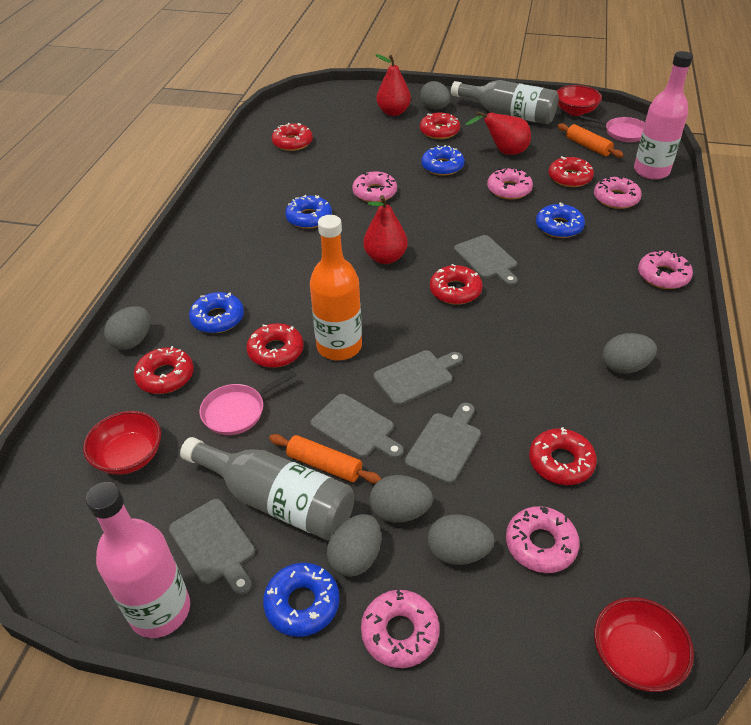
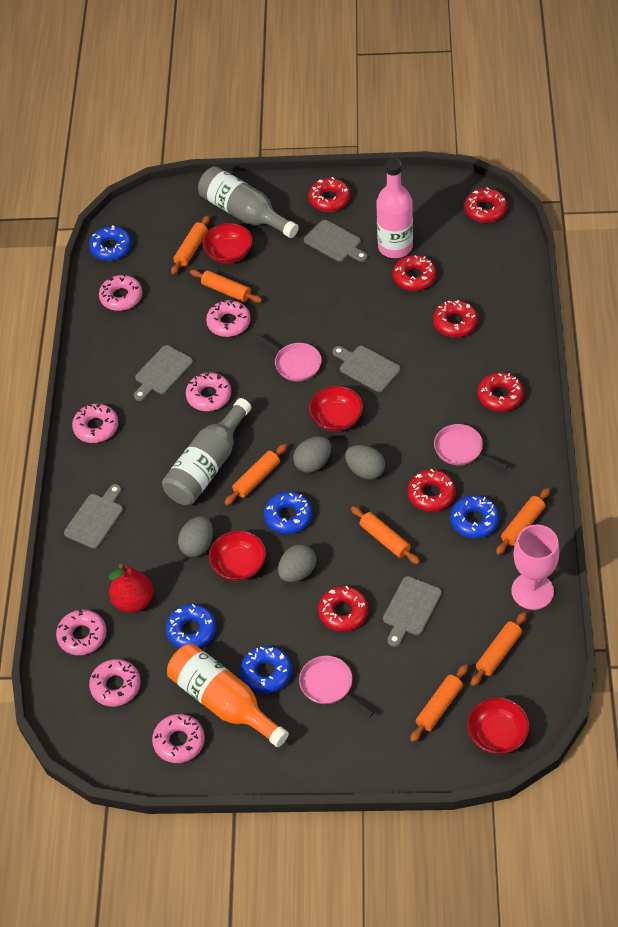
grey egg: [104,306,150,350] [327,514,381,577] [370,475,433,523] [420,81,450,110] [428,514,495,565] [603,333,657,374] = 6 -> [178,516,213,557] [278,544,316,582] [293,436,331,473] [345,445,385,479] = 4
orange rolling pin: [269,434,381,484] [558,123,624,158] = 2 -> [171,215,210,275] [190,269,262,303] [225,444,287,505] [351,506,420,564] [410,664,468,742] [471,612,527,686] [496,488,550,555] = 7
pink bottle: [86,482,190,638] [634,51,693,180] = 2 -> [376,158,413,258] = 1
pink donut: [352,171,397,202] [361,590,439,668] [487,167,533,199] [506,506,579,573] [594,176,642,209] [638,249,693,289] = 6 -> [56,609,106,655] [72,404,118,443] [89,659,141,707] [99,274,142,311] [152,714,205,763] [186,373,231,411] [206,300,250,337] = 7
pink goblet: none = 0 -> [511,525,559,610] = 1
pink pan: [200,371,296,435] [579,115,645,142] = 2 -> [254,333,322,381] [299,656,374,717] [434,424,509,469] = 3
red bowl: [83,411,161,475] [557,85,602,116] [594,597,694,692] = 3 -> [202,223,252,264] [209,530,266,581] [309,386,363,432] [467,697,530,754] = 4
red pear: [363,195,408,264] [375,54,411,116] [465,111,531,155] = 3 -> [108,564,153,613] = 1

